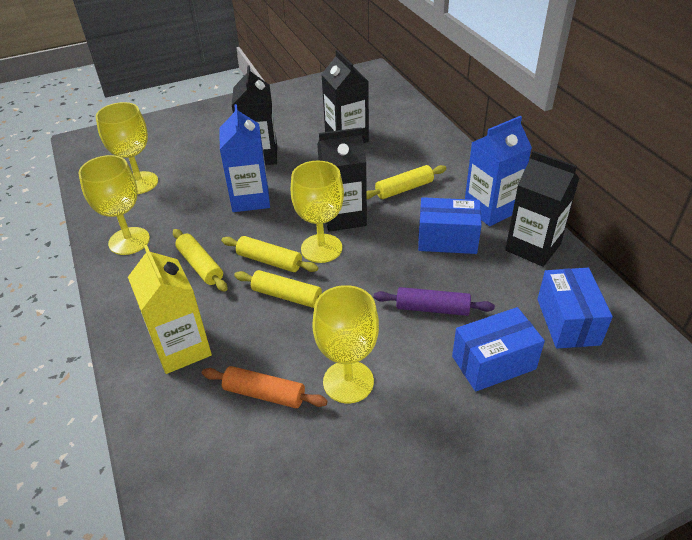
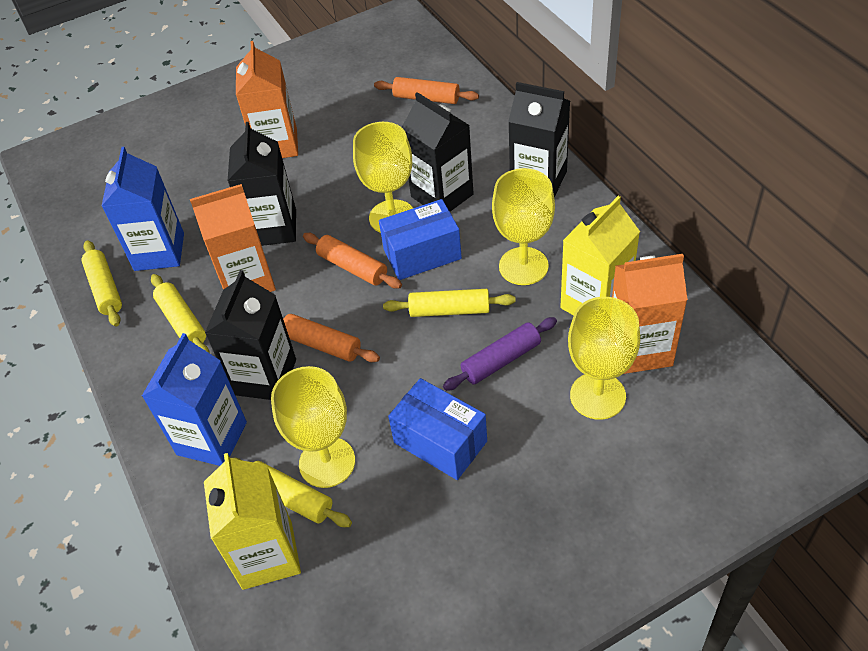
blue box: [418,197,482,254] [452,307,545,392] [537,268,613,348] = 3 -> [379,199,462,280] [388,378,487,480] = 2
orange carton: none = 0 -> [190,184,276,292] [236,41,298,158] [612,254,688,374] = 3
orange rolling pin: [202,366,328,408] = 1 -> [283,314,380,362] [303,233,402,289] [374,77,479,104] = 3
yellow carton: [128,245,212,374] = 1 -> [204,453,301,590] [560,196,640,315] = 2

